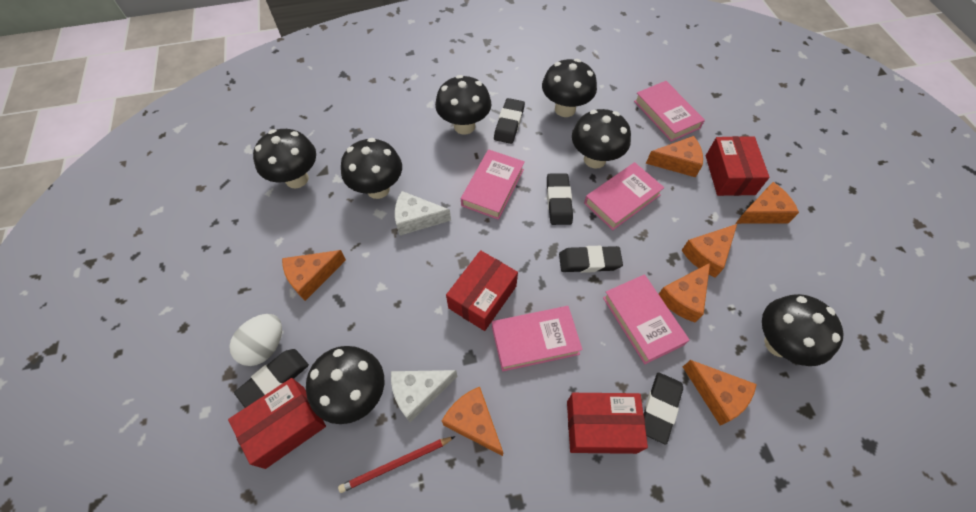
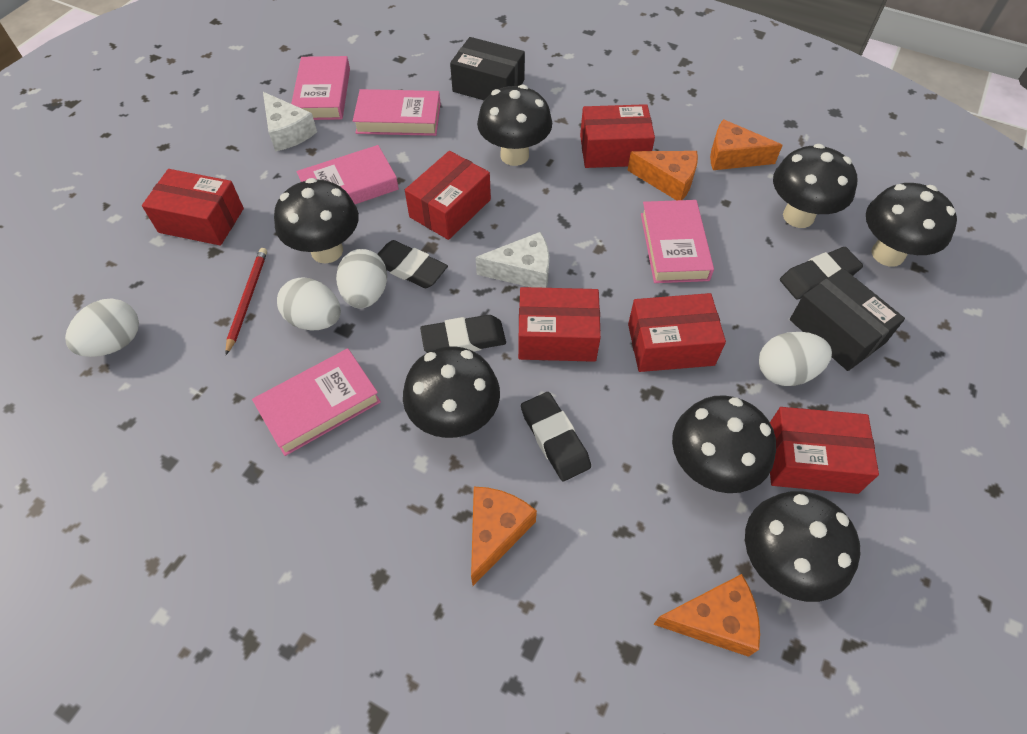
black box: none = 0 -> [450,37,525,100] [790,268,905,371] = 2
black eraser: [234,349,309,408] [494,98,525,144] [547,173,573,225] [559,246,623,273] [643,372,683,445] = 5 -> [377,240,448,288] [420,315,506,353] [521,392,591,481] [780,247,863,299] = 4
orange cheese: [282,250,346,301] [442,387,503,456] [646,136,703,177] [659,263,710,322] [682,224,737,278] [683,360,757,426] [735,182,799,224] = 7 -> [471,487,537,586] [627,151,698,200] [653,574,760,657] [710,119,783,170] = 4
red box: [228,378,326,469] [446,250,518,331] [567,393,648,454] [706,136,770,196] = 4 -> [142,169,244,246] [405,151,491,240] [518,287,601,362] [580,104,655,168] [628,293,726,372] [770,407,879,494] = 6
white egg: [229,314,282,366] = 1 -> [65,298,139,357] [277,277,341,330] [336,249,387,309] [759,332,832,386] = 4

